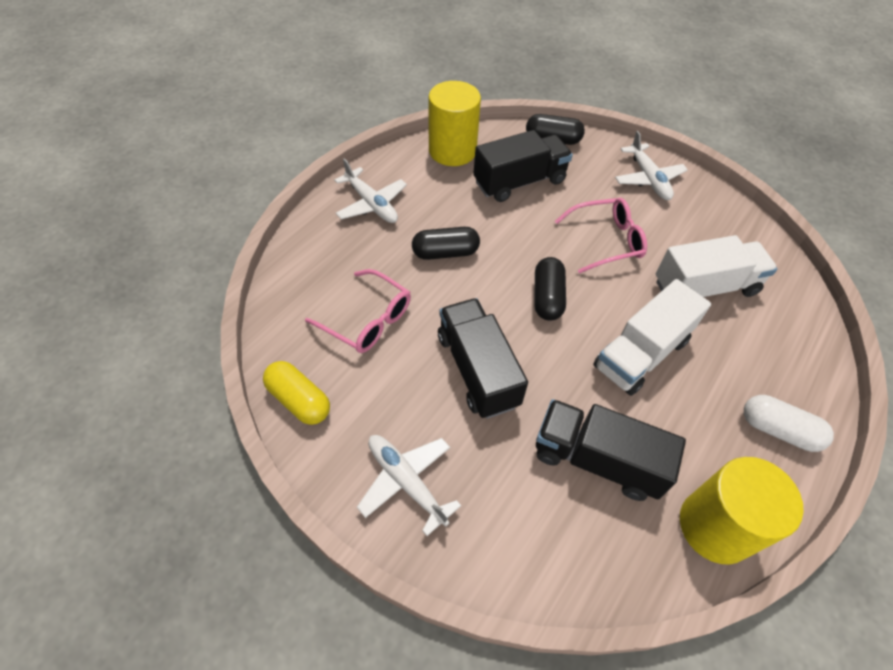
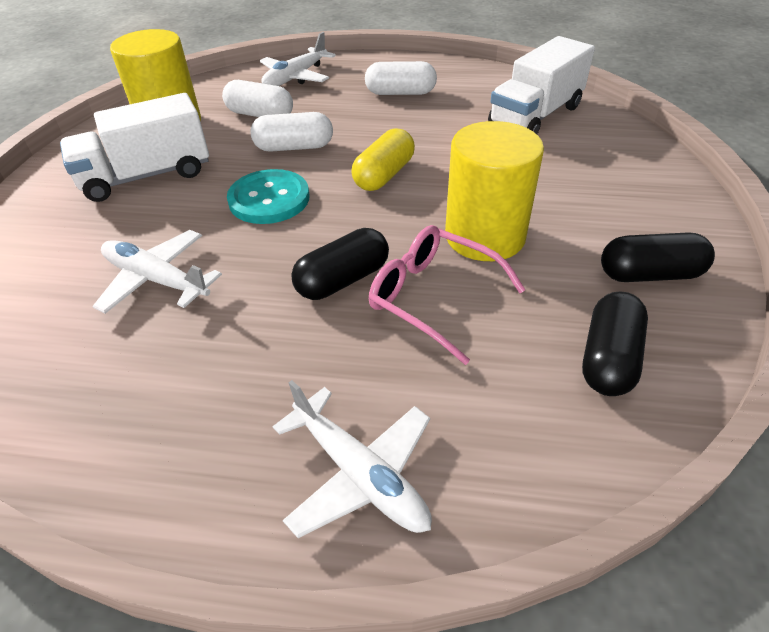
black truck: [438,298,528,419] [473,130,573,202] [536,399,686,501] = 3 -> none = 0
pink glasses: [305,269,411,353] [555,198,647,274] = 2 -> [369,225,526,365] = 1
turquoise button: none = 0 -> [227,169,309,224] = 1
white capsule: [744,395,834,452] = 1 -> [222,80,293,117] [250,112,333,152] [365,61,437,95] = 3

